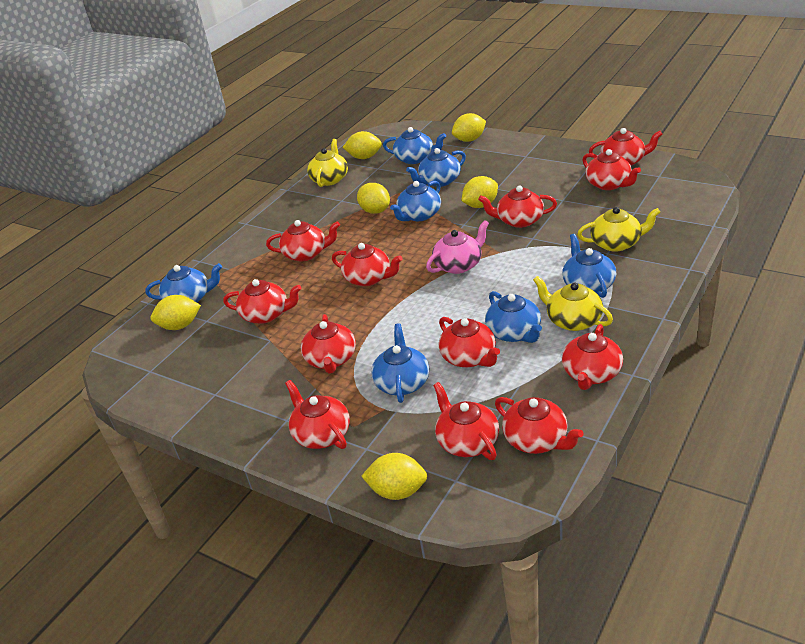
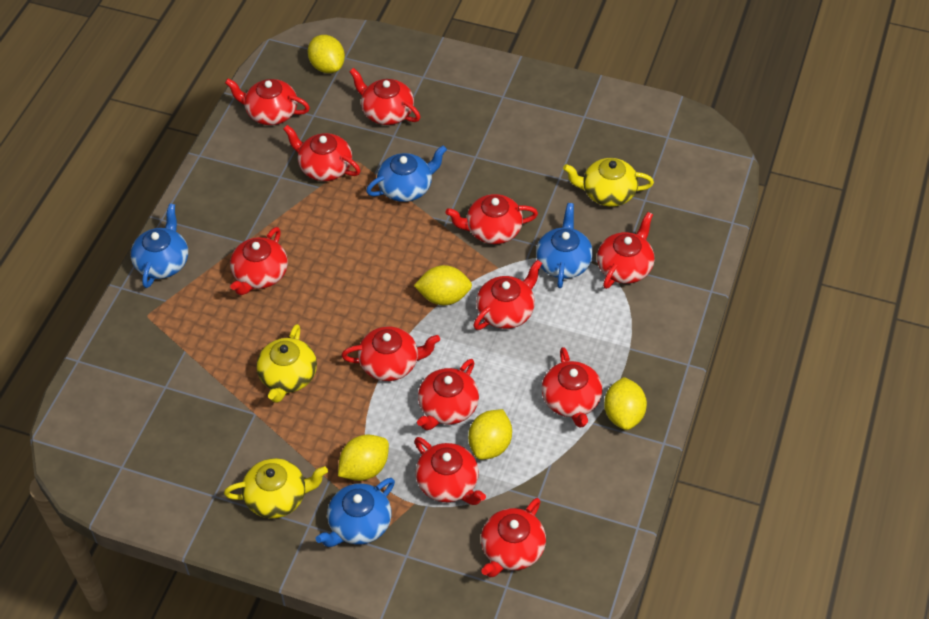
blue teapot: [146,263,222,302] [371,323,429,403] [383,127,446,164] [390,181,441,221] [406,148,466,187] [485,291,542,343] [562,234,616,298] = 7 -> [131,203,188,288] [316,478,395,547] [366,145,447,202] [536,203,593,288] = 4
pink teapot: [426,220,489,274] = 1 -> none = 0
yellow lemon: [151,295,201,330] [343,131,382,159] [357,183,390,214] [361,453,427,500] [452,113,486,142] [461,176,498,208] = 6 -> [308,35,345,73] [338,435,389,481] [414,265,472,305] [468,409,512,460] [604,377,647,430] = 5

